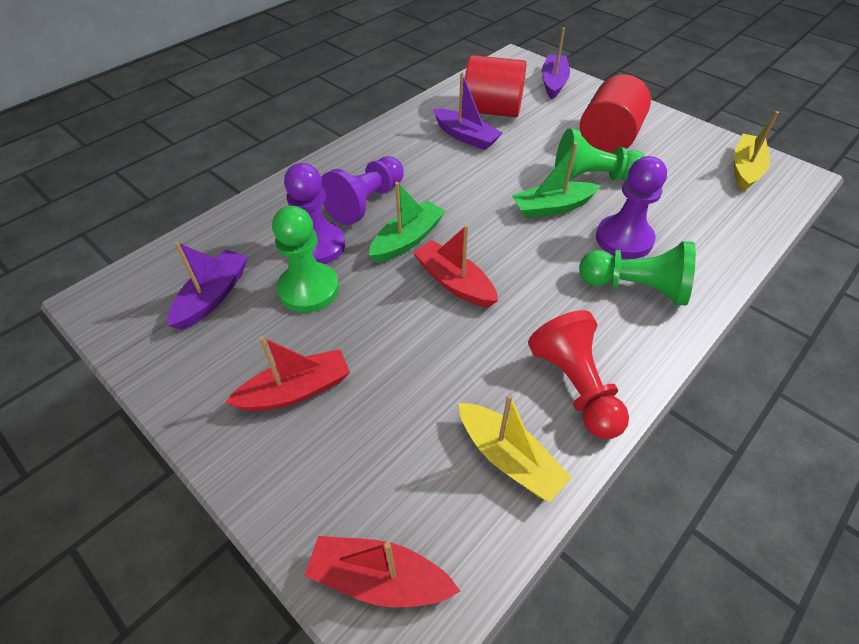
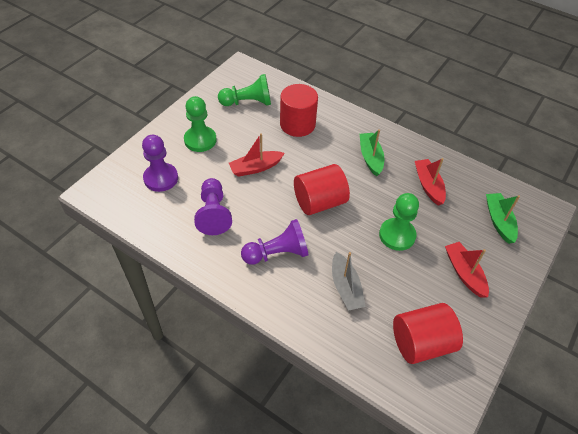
grey boat: none = 0 -> [332,252,366,311] = 1
purple boat: [168,241,248,330] [433,72,502,150] [541,27,570,99] = 3 -> none = 0
red cylinder: [465,55,526,117] [580,74,651,154] = 2 -> [280,84,318,137] [294,164,350,215] [393,303,463,364] = 3
red pawn: [528,310,629,439] = 1 -> none = 0
yellow boat: [459,394,572,503] [734,111,779,191] = 2 -> none = 0

